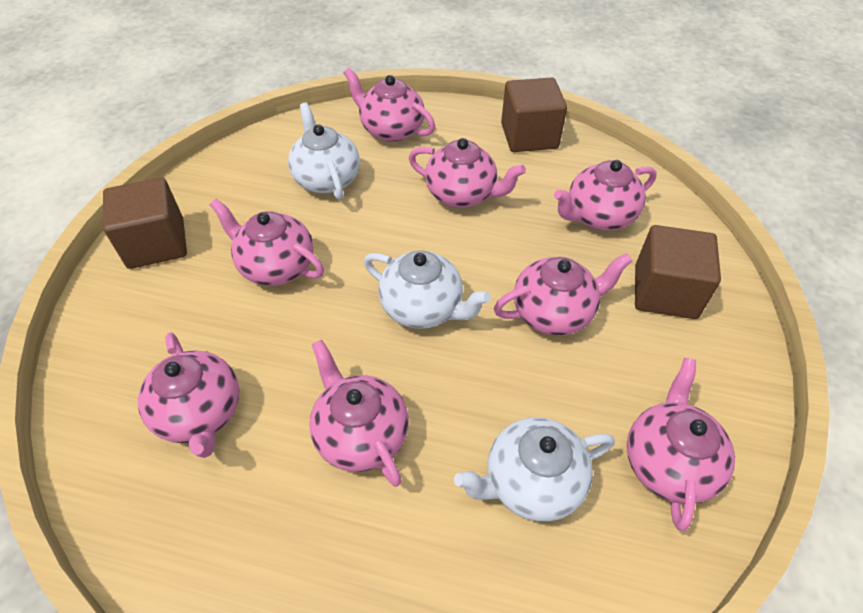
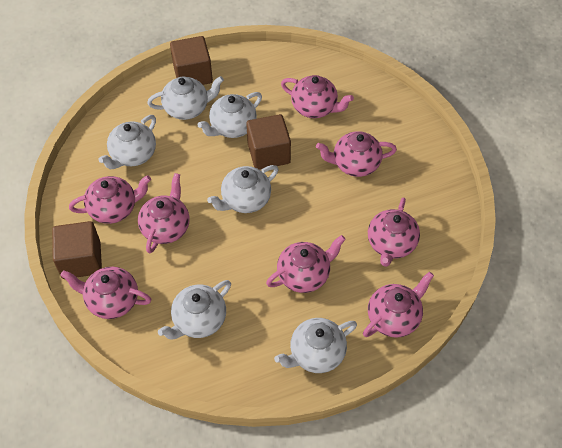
white teapot: [288,103,360,200] [364,250,491,329] [454,417,615,522] = 3 -> [99,115,156,169] [147,76,224,120] [158,280,231,340] [198,92,262,138] [207,165,278,213] [274,318,357,373] = 6

